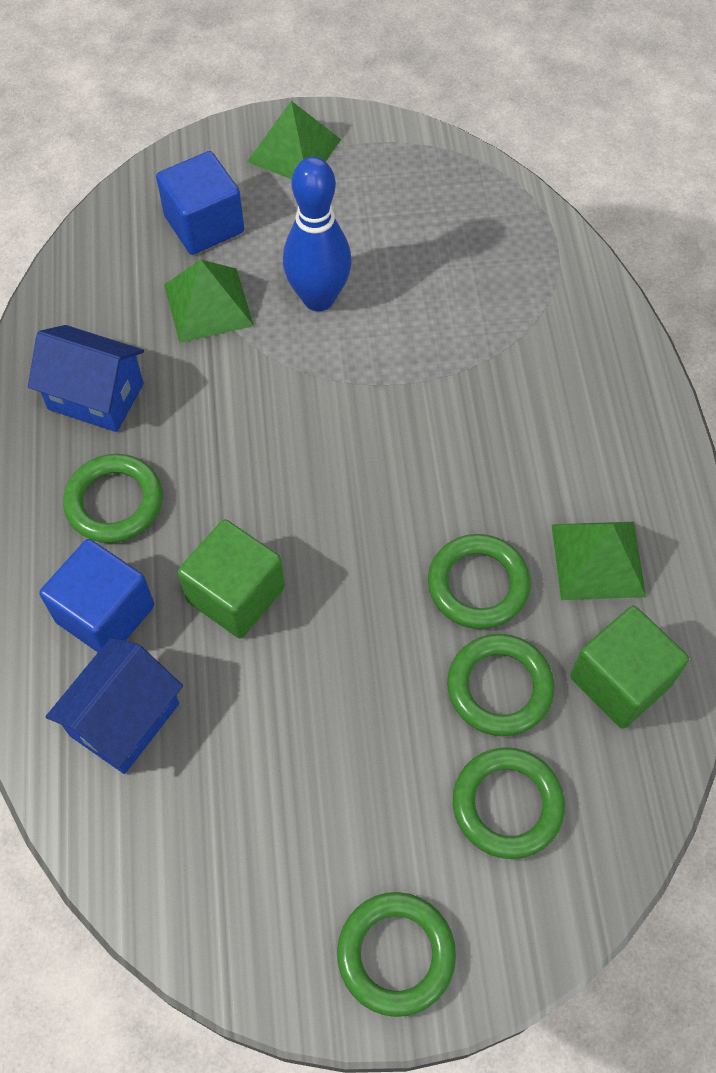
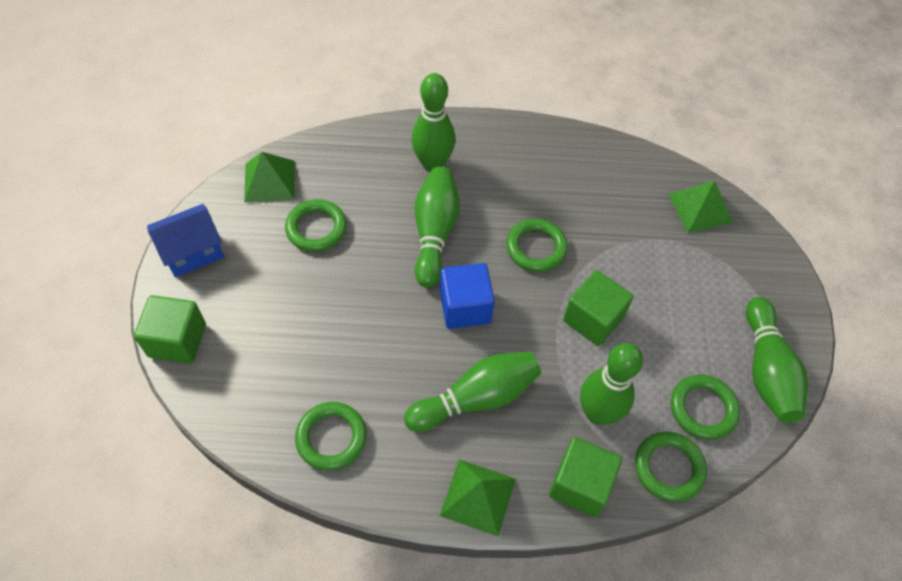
blue bowling pin: [283,157,351,311] = 1 -> none = 0
blue cube: [39,539,154,652] [156,151,244,255] = 2 -> [440,263,495,329] = 1
blue house: [28,325,144,432] [46,638,183,774] = 2 -> [147,204,224,278] = 1
green bowling pin: none = 0 -> [404,351,541,432] [411,73,455,172] [415,167,460,287] [580,343,643,425] [746,297,808,423] = 5
green cube: [178,519,285,638] [570,606,689,729] = 2 -> [134,295,206,364] [549,437,622,517] [563,270,633,346] = 3

